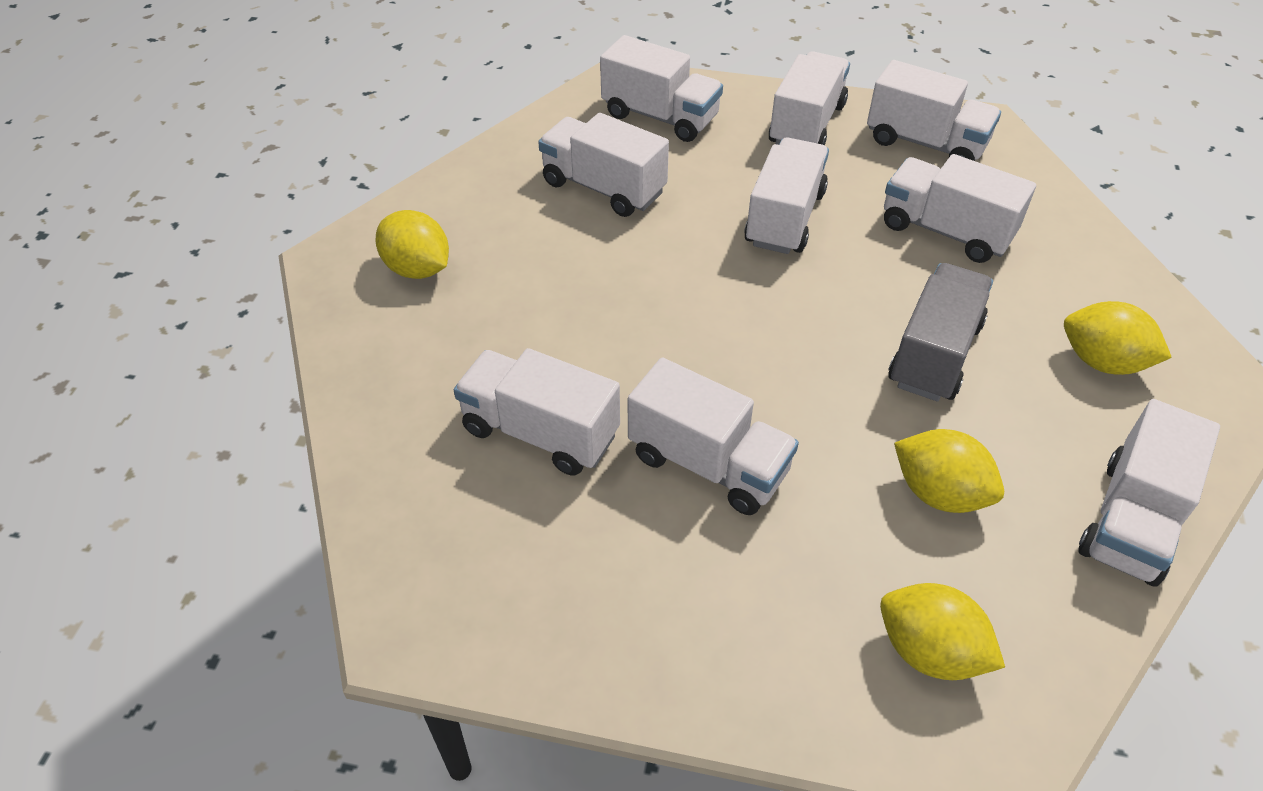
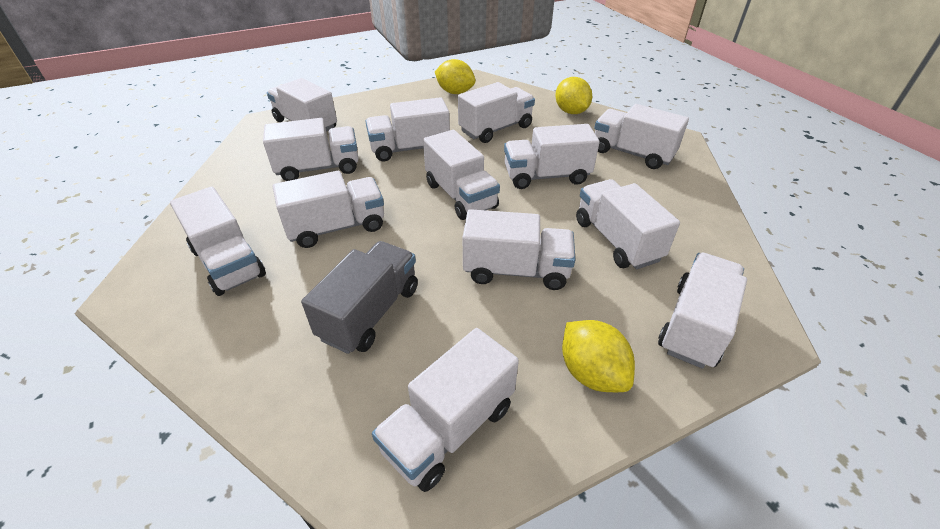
white truck: [454,348,620,476] [538,113,669,217] [600,35,723,142] [628,357,799,515] [744,138,829,254] [769,51,850,145] [867,60,1001,161] [884,154,1036,263] [1079,399,1220,587] = 9 -> [170,187,266,296] [263,118,359,181] [267,78,337,132] [273,171,384,248] [365,97,450,162] [372,328,519,492] [423,130,500,220] [458,82,535,143] [463,209,575,290] [504,124,600,189] [576,179,680,269] [594,104,689,169] [658,252,747,369] = 13
yellow lemon: [376,210,449,279] [880,583,1005,680] [894,429,1004,513] [1064,301,1172,375] = 4 -> [435,59,476,94] [555,77,592,114] [562,320,635,392] = 3

